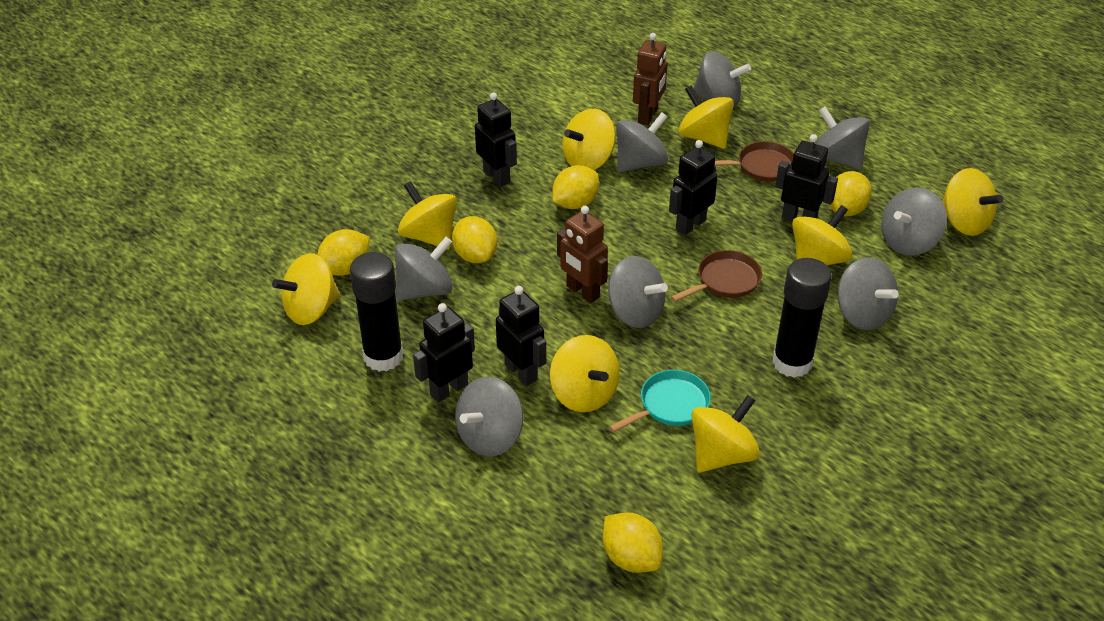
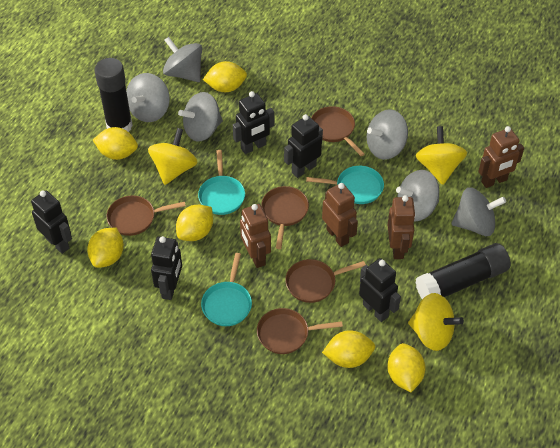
brown pan: [671,250,762,302] [715,141,794,182] = 2 -> [107,196,186,236] [257,308,343,354] [261,186,309,249] [285,259,366,303] [312,106,365,156] = 5
brown robot: [557,206,608,303] [633,33,667,125] = 2 -> [240,204,271,268] [322,183,358,247] [388,195,416,259] [478,126,524,188] = 4
grey spinning top: [395,237,453,301] [455,377,523,457] [608,256,668,328] [616,112,668,173] [693,51,751,108] [816,106,870,170] [838,257,899,330] [881,188,947,255] = 8 -> [126,73,170,122] [163,37,202,82] [178,92,223,142] [367,109,408,160] [396,170,439,222] [451,187,506,236] = 6
turquoise pan: [609,370,711,432] = 1 -> [198,150,245,215] [201,253,252,326] [306,166,384,204] = 3
yellow lemon: [317,229,370,276] [452,216,497,263] [552,165,599,209] [603,513,663,573] [829,171,872,216] = 5 -> [87,227,124,268] [93,127,138,160] [176,205,213,241] [203,61,247,92] [322,330,375,368] [387,343,426,392] = 6
yellow spinning top: [272,253,340,325] [398,181,457,250] [550,335,620,412] [562,109,616,170] [678,86,734,149] [691,395,760,473] [792,205,853,265] [942,168,1003,236] = 8 -> [148,128,198,185] [408,293,464,351] [416,126,467,185] = 3

